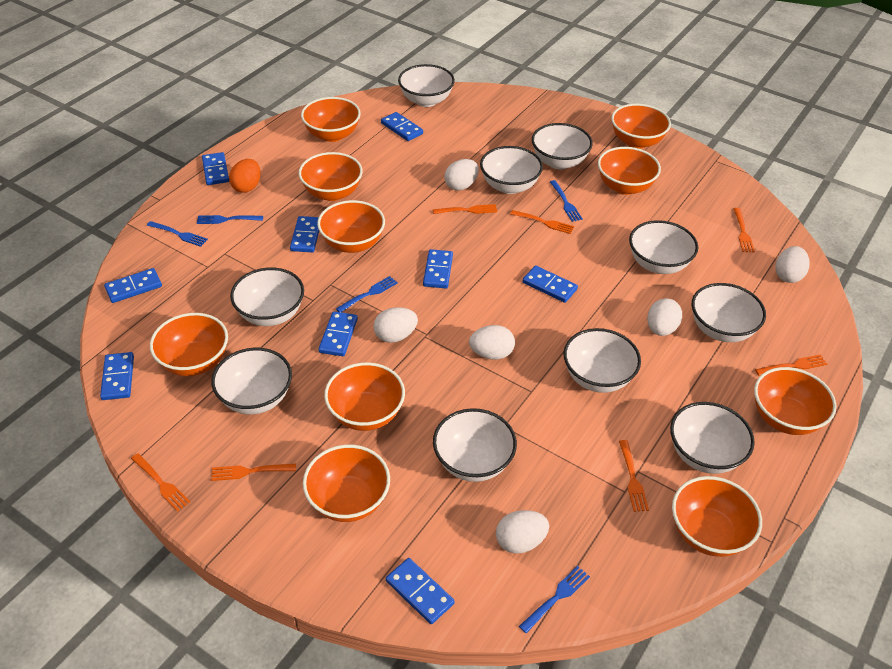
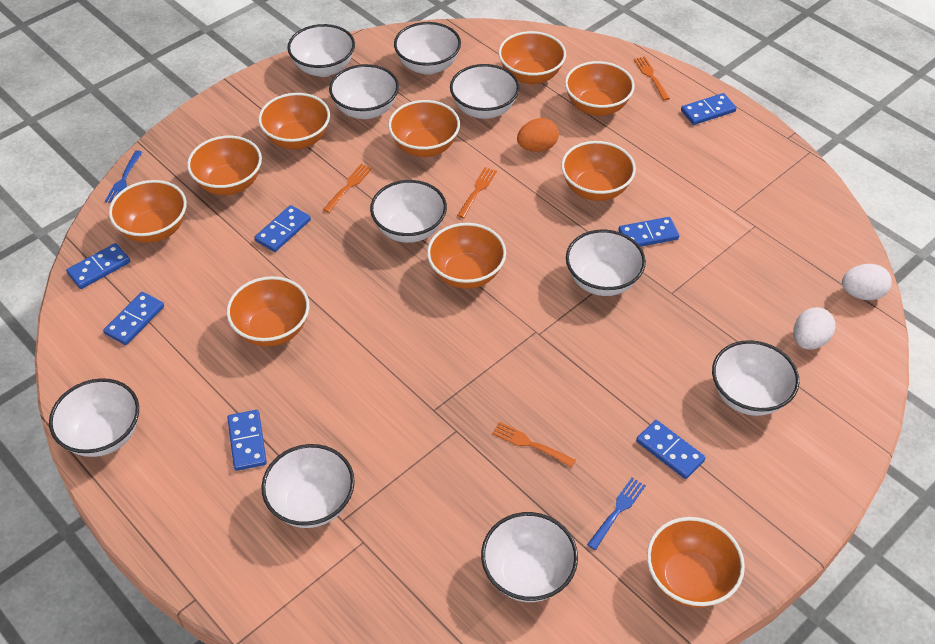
blue domino: [100,352,134,400] [104,268,162,303] [202,152,229,185] [290,216,319,252] [318,311,358,356] [381,112,423,141] [386,558,455,624] [423,249,453,288] [522,266,578,303] = 9 -> [66,243,130,289] [103,292,164,345] [227,410,267,471] [254,205,311,252] [618,217,679,247] [636,420,706,479] [681,93,737,125] = 7
blue fork: [147,221,208,247] [197,215,263,224] [336,276,398,312] [519,566,590,634] [550,180,583,222] = 5 -> [105,150,142,203] [587,478,646,550] = 2
orange fork: [131,453,190,512] [211,464,296,481] [433,204,497,214] [510,210,574,234] [619,440,649,512] [734,208,755,252] [755,354,827,376] = 7 -> [323,164,372,213] [457,167,497,218] [492,422,576,467] [634,57,670,100] = 4
white egg: [373,307,418,343] [444,159,479,191] [469,325,515,360] [496,510,549,554] [647,298,682,336] [775,246,809,283] = 6 -> [793,307,835,350] [842,264,892,300] = 2

